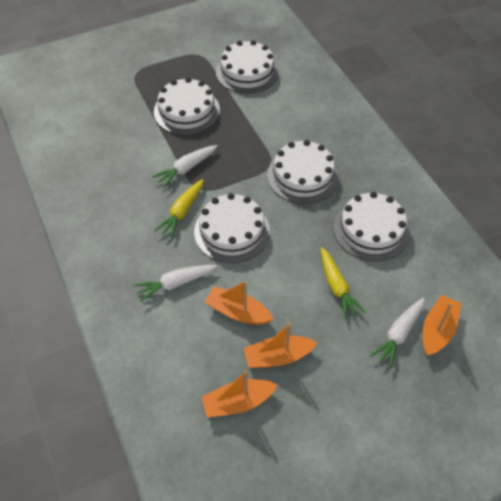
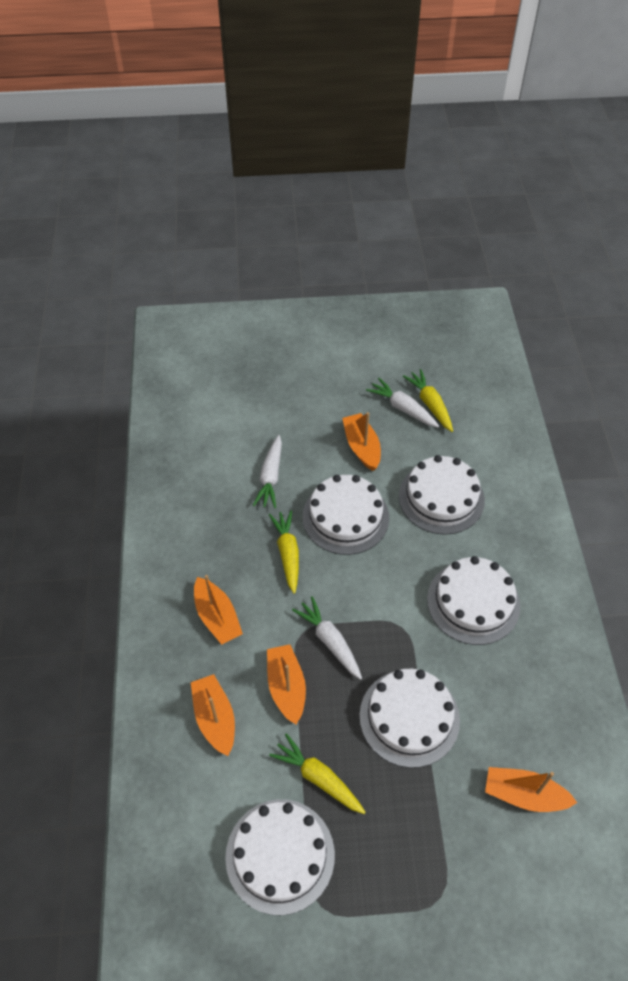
orange boat: [201,370,277,418] [205,281,273,325] [244,323,317,368] [423,295,461,356] = 4 -> [191,674,235,756] [194,575,243,645] [267,644,306,724] [342,412,381,471] [485,767,577,812] = 5
yellow carrot: [154,179,204,238] [321,247,365,319] = 2 -> [269,510,299,594] [269,733,366,814] [403,369,453,432] = 3

